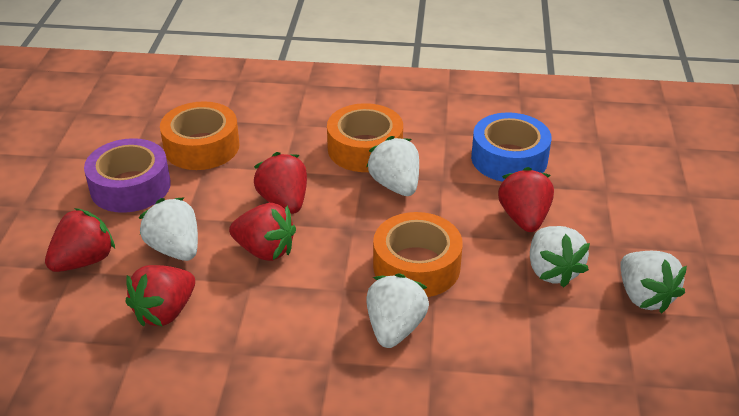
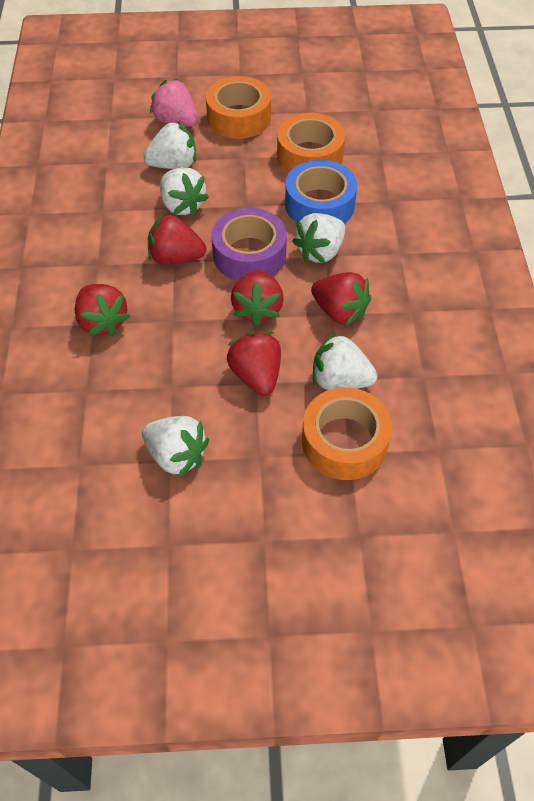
pink strawberry: none = 0 -> [150,79,199,127] = 1

